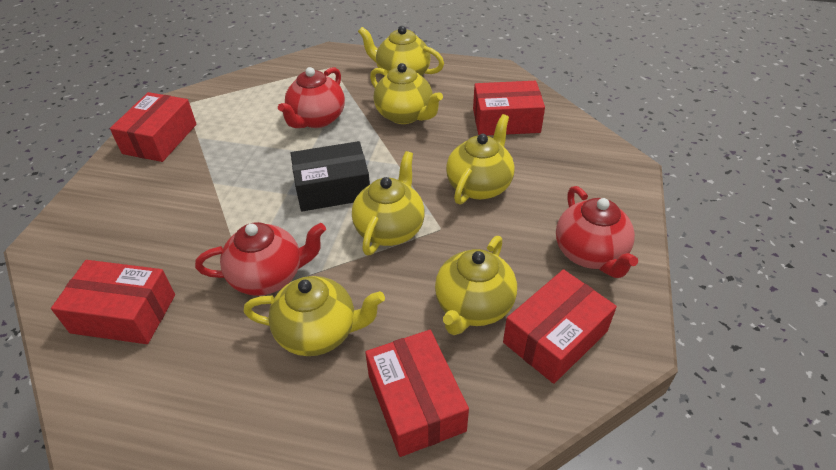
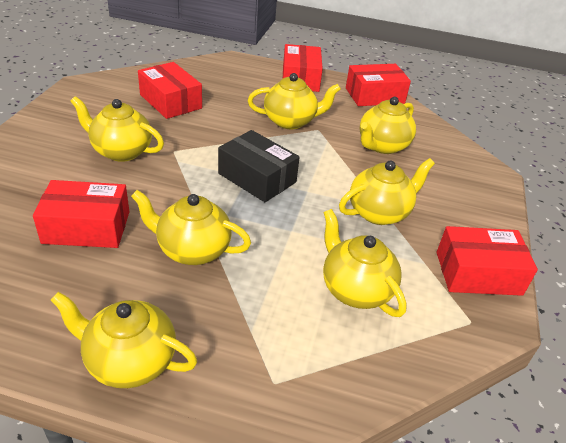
red teapot: [195,222,326,296] [278,67,345,128] [556,186,638,278] = 3 -> none = 0
yellow teapot: [243,276,385,356] [352,151,425,255] [358,26,444,76] [370,63,443,124] [435,236,517,335] [446,114,515,205] = 6 -> [51,292,197,388] [70,96,164,162] [131,190,251,265] [248,73,341,129] [323,209,407,317] [339,158,435,225] [360,97,416,154] = 7

